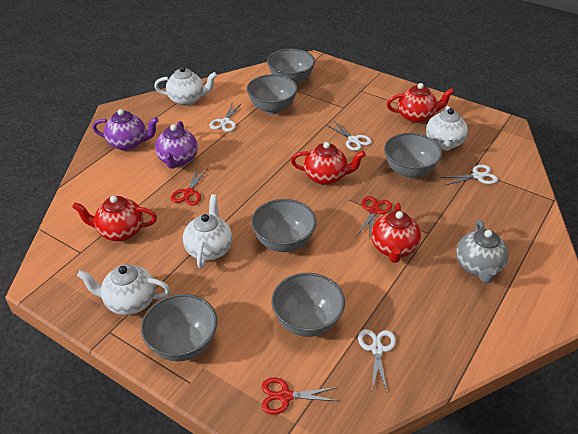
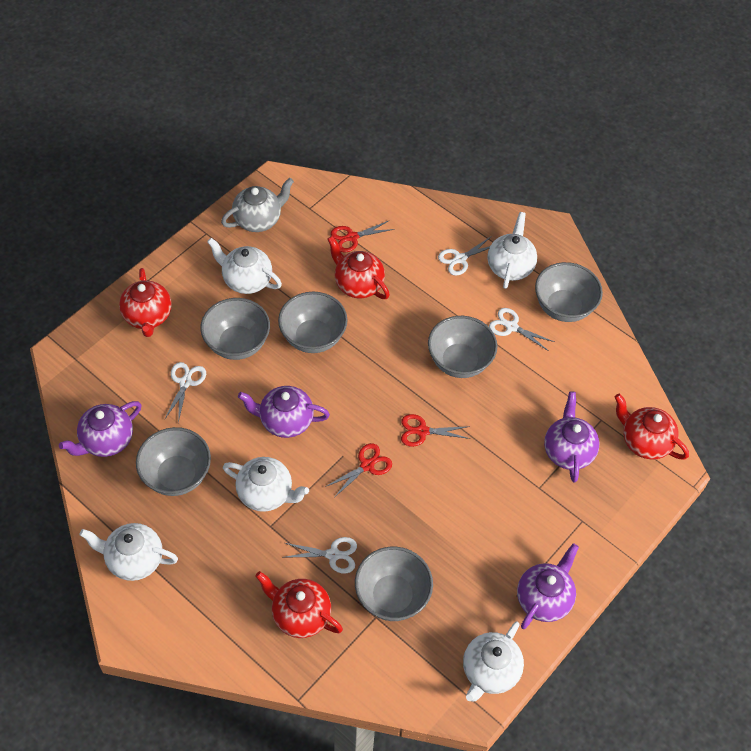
purple teapot: [92,109,159,151] [155,121,198,169] = 2 -> [59,401,141,457] [238,386,330,438] [517,543,579,629] [544,392,599,483] = 4
white teapot: [77,264,170,315] [154,66,217,106] [183,194,232,268] [426,106,468,151] = 4 -> [79,523,178,581] [207,238,282,294] [223,457,309,512] [463,622,524,702] [488,212,537,289] = 5

